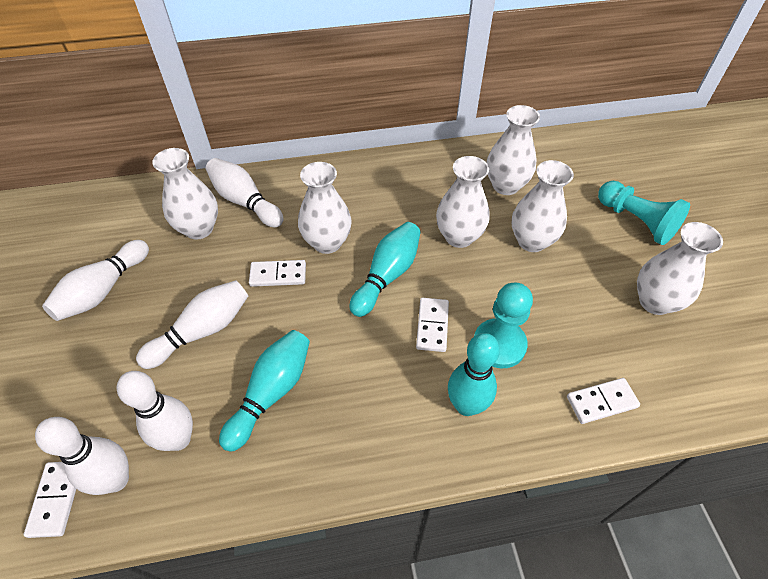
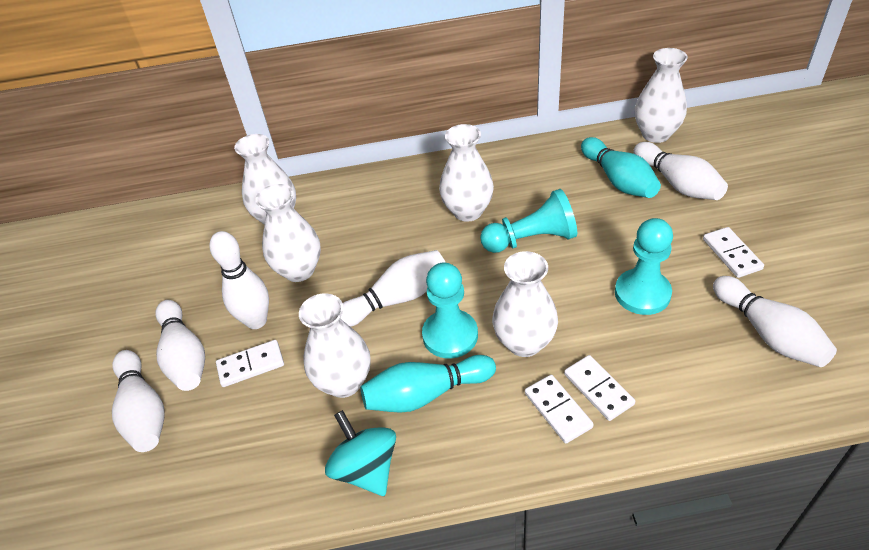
turquoise bowling pin: [219,330,310,452] [350,222,421,317] [448,333,500,416] = 3 -> [360,355,496,413] [581,137,661,198] = 2
turquoise pawn: [474,283,533,368] [598,181,690,245] = 2 -> [422,263,478,358] [480,189,577,253] [615,218,673,315] = 3
turquoise spinning top: none = 0 -> [325,410,396,496] = 1
white bowling pin: [35,417,129,495] [42,240,149,321] [117,371,193,451] [136,280,248,369] [206,158,284,227] = 5 -> [112,350,165,452] [155,300,205,391] [209,231,269,329] [340,250,446,327] [634,142,728,200] [713,276,837,367] = 6

